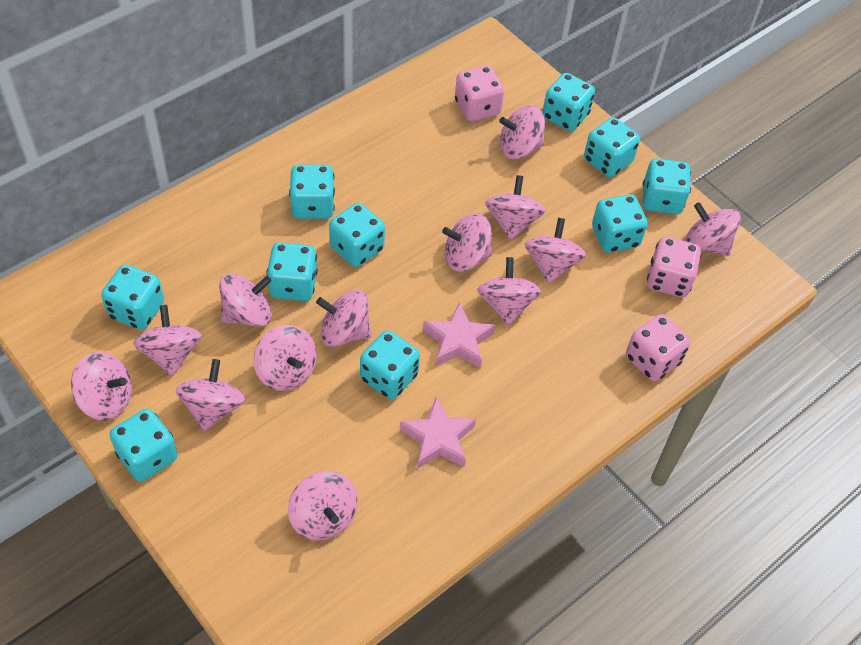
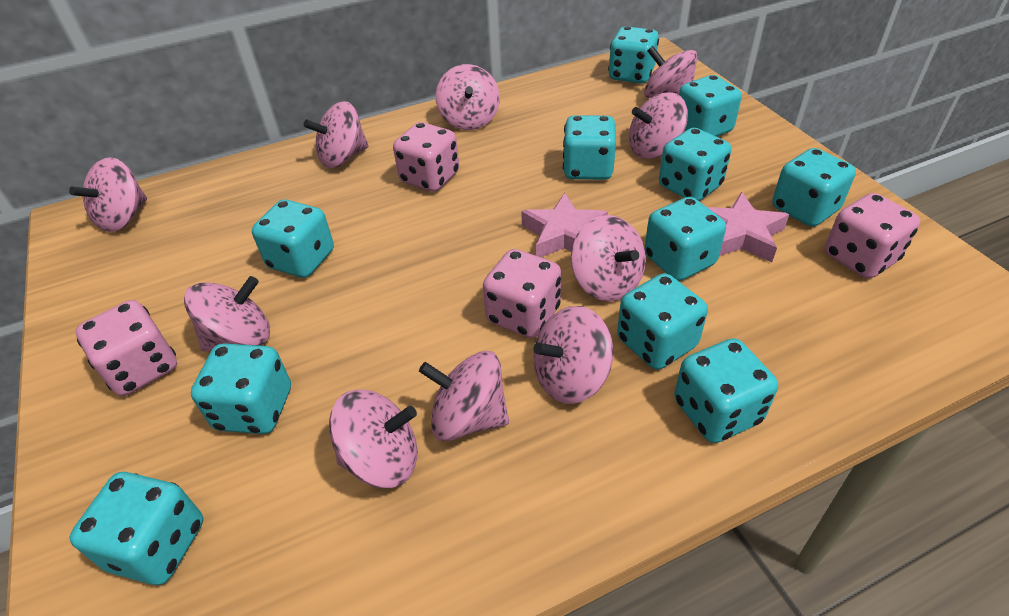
pink dice: [455,66,504,122] [626,314,690,381] [647,237,701,297] = 3 -> [76,300,177,396] [393,122,459,192] [483,249,561,338] [825,193,920,279] = 4
pink spinning top: [71,352,132,421] [133,305,202,376] [176,359,245,432] [219,274,272,327] [254,325,317,391] [288,471,358,541] [316,290,371,347] [442,213,492,272] [477,257,541,326] [485,175,545,240] [499,105,545,159] [525,218,586,284] [685,202,741,256] = 13 -> [69,157,147,232] [184,276,270,352] [304,101,369,168] [329,390,417,488] [419,351,509,441] [436,64,500,130] [533,306,613,404] [571,215,646,302] [629,92,688,159] [644,46,697,98] = 10
turquoise dice: [101,264,164,330] [109,408,178,482] [266,242,318,301] [289,165,335,219] [329,203,385,267] [360,330,420,399] [542,73,595,131] [584,117,640,177] [592,194,648,253] [643,159,691,214] = 10 -> [70,472,203,585] [191,343,291,434] [252,200,334,278] [563,115,616,180] [608,26,659,83] [617,273,708,370] [644,197,726,281] [659,128,731,201] [674,338,778,443] [679,75,742,137] [772,148,856,227] = 11

